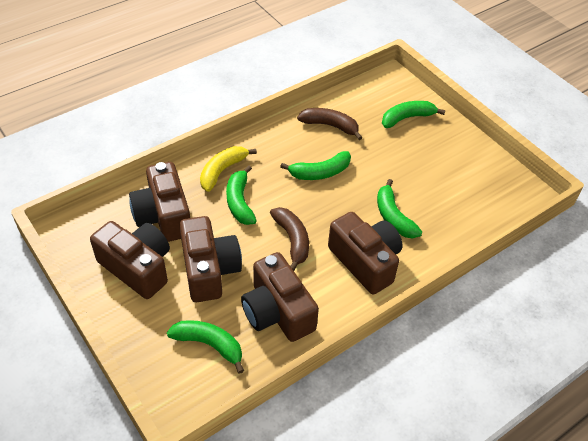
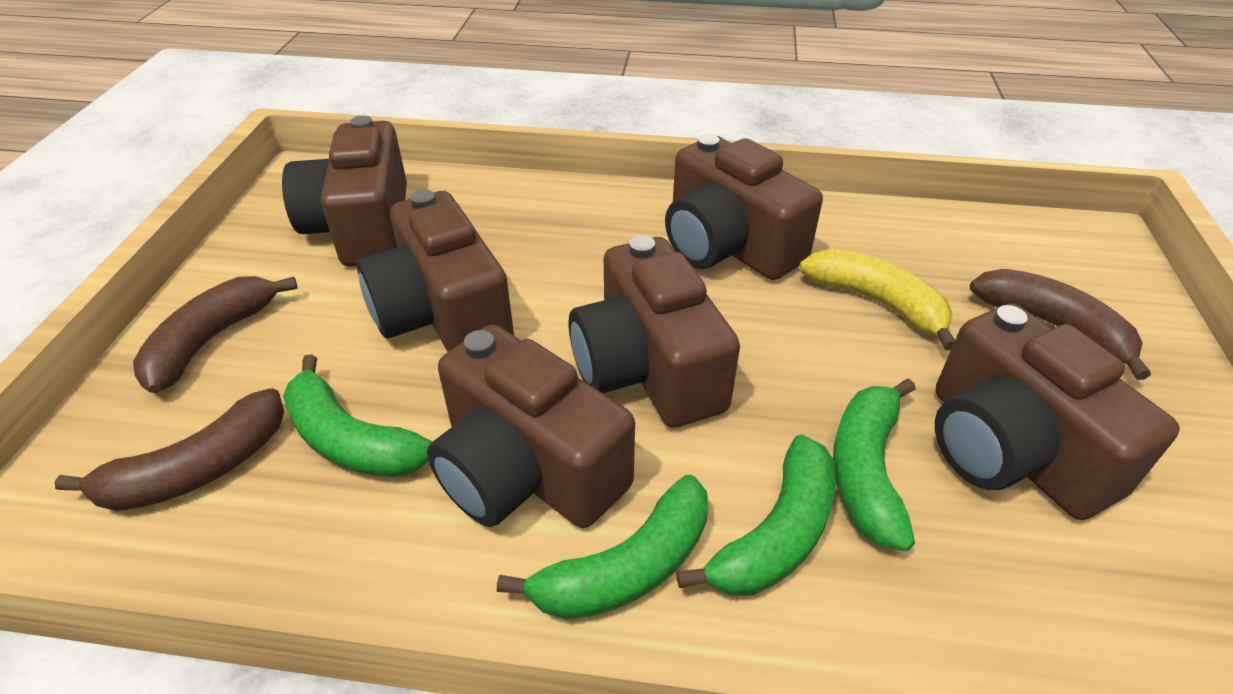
brown banana: [270,207,309,271] [297,108,363,140] = 2 -> [54,388,284,511] [133,276,298,393] [970,269,1151,380] = 3
brown camera: [90,221,170,299] [129,162,190,242] [179,216,242,302] [241,252,319,342] [328,212,403,294] = 5 -> [282,115,407,266] [357,189,514,352] [427,325,635,528] [569,235,740,428] [665,134,823,280] [935,304,1180,520] = 6
green banana: [167,320,244,374] [226,165,257,225] [280,151,351,180] [377,179,422,238] [382,101,445,128] = 5 -> [283,354,432,477] [497,475,708,620] [676,434,836,595] [833,378,916,551] = 4

